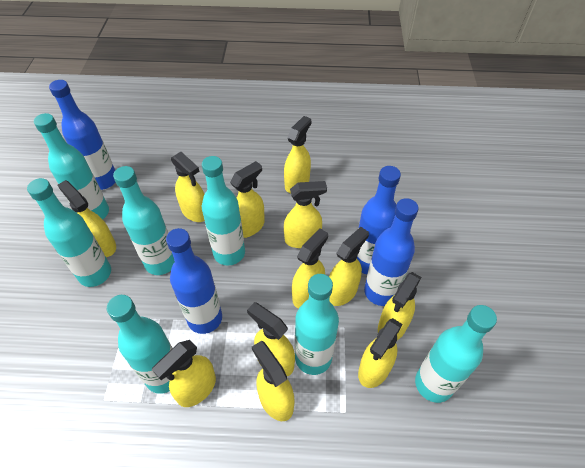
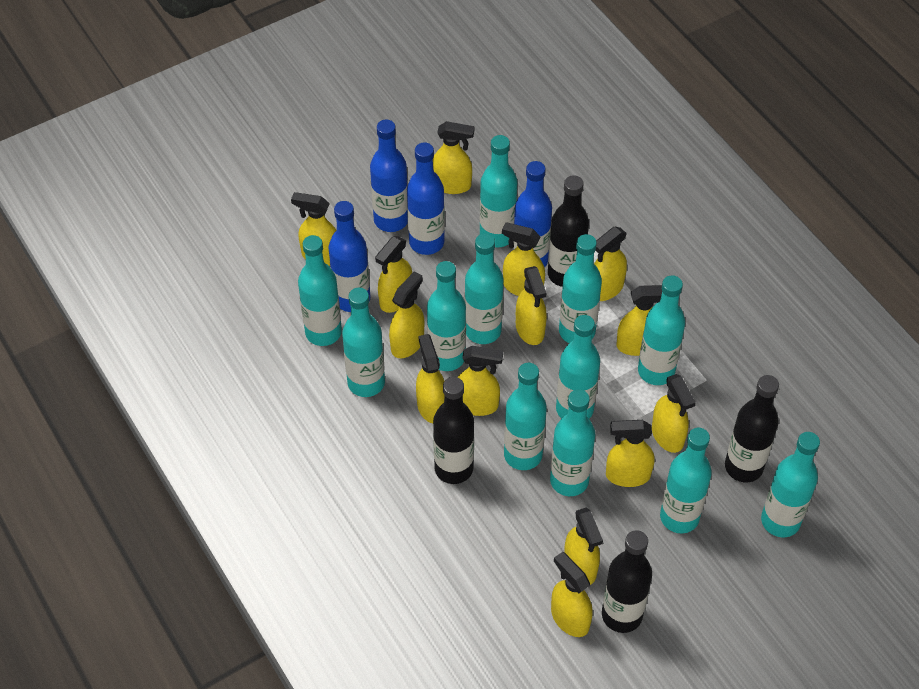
black bottle: none = 0 -> [433,377,474,484] [548,175,589,287] [602,530,652,633] [725,375,779,482] = 4
turquoise bottle: [27,178,111,287] [34,113,109,219] [107,295,172,394] [113,166,175,275] [202,156,245,265] [295,274,339,375] [415,305,497,403] = 7 -> [298,235,342,346] [342,288,385,397] [427,261,466,371] [465,234,503,344] [480,135,517,247] [504,363,547,470] [550,389,595,496] [556,315,600,419] [559,234,602,343] [638,275,685,385] [660,428,712,533] [761,432,820,537] = 12
yellow spray bottle: [58,180,116,257] [152,340,216,407] [171,152,205,222] [230,161,265,238] [247,302,295,376] [252,341,294,421] [284,116,311,193] [284,181,327,248] [292,228,328,309] [329,227,369,306] [358,318,403,388] [378,272,422,340] = 12 -> [291,192,337,266] [375,236,412,313] [389,271,424,358] [416,334,444,423] [433,121,474,194] [458,346,503,416] [502,222,545,296] [516,266,547,345] [551,552,593,637] [564,507,603,585] [594,227,627,301] [606,420,655,487] [617,285,662,356] [652,374,696,453] = 14

